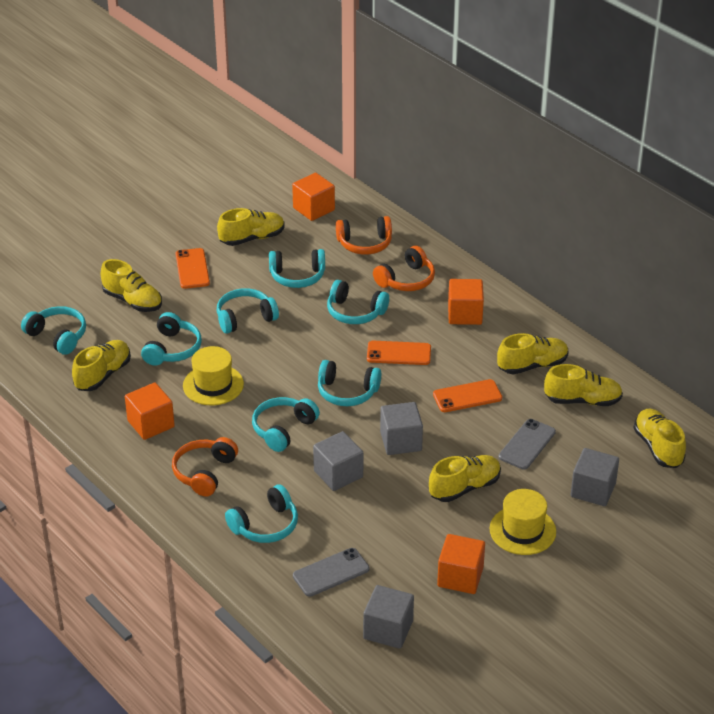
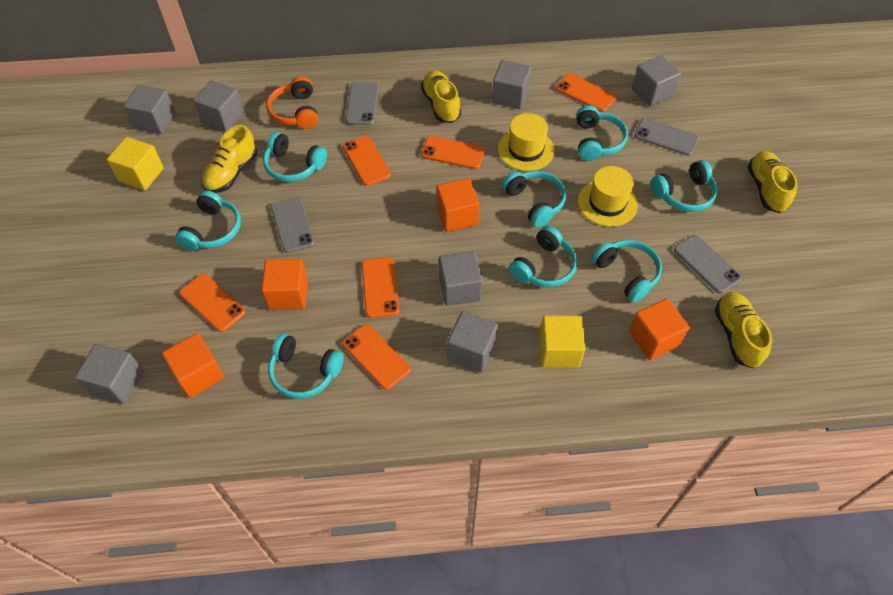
grey cube: [313,431,363,491] [363,585,414,649] [380,402,423,455] [571,448,619,506] = 4 -> [75,344,143,404] [124,85,176,134] [193,80,244,132] [439,251,483,306] [447,311,498,373] [492,60,531,109] [632,55,681,107] = 7
grey phone: [293,548,369,597] [499,419,556,470] = 2 -> [271,197,315,253] [346,82,379,125] [634,118,699,156] [674,235,742,294] = 4
orange headphones: [172,437,238,496] [336,216,392,254] [373,246,435,291] = 3 -> [266,76,318,129] = 1
orange phone: [176,248,210,289] [367,341,431,365] [433,379,502,412] = 3 -> [179,274,246,332] [342,324,411,390] [343,136,391,186] [362,257,400,318] [421,136,485,169] [556,73,617,112] = 6
yellow cube: none = 0 -> [107,137,164,190] [539,315,586,368] = 2
yellow shoe: [72,340,131,391] [101,259,162,312] [217,208,284,246] [429,455,501,502] [497,333,568,374] [544,364,623,406] [634,409,686,468] = 7 -> [201,125,257,193] [421,70,461,123] [715,292,772,368] [748,151,798,213] = 4

